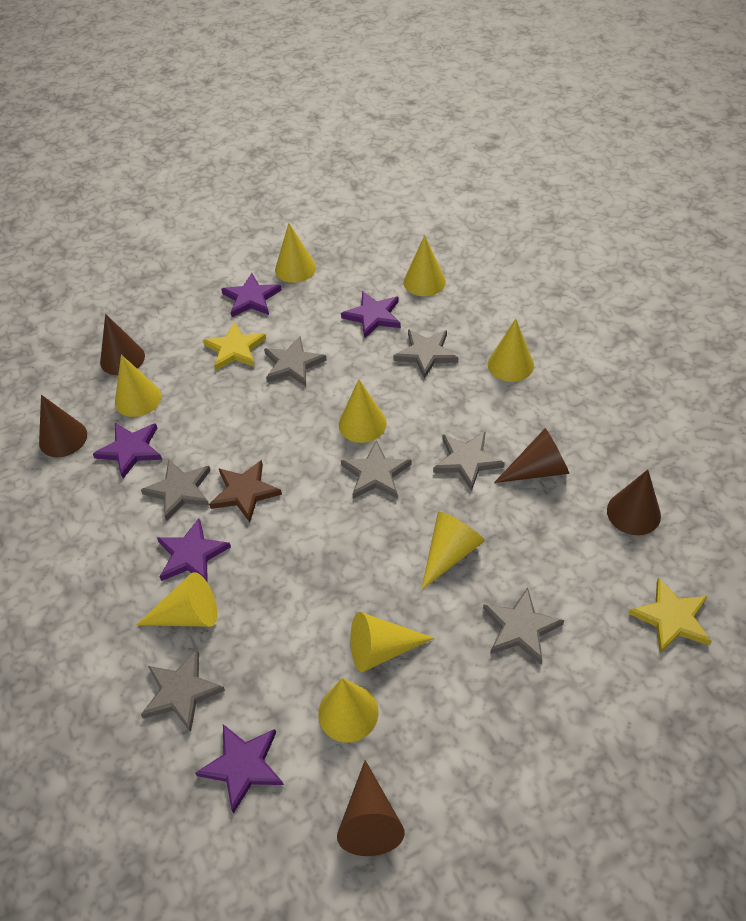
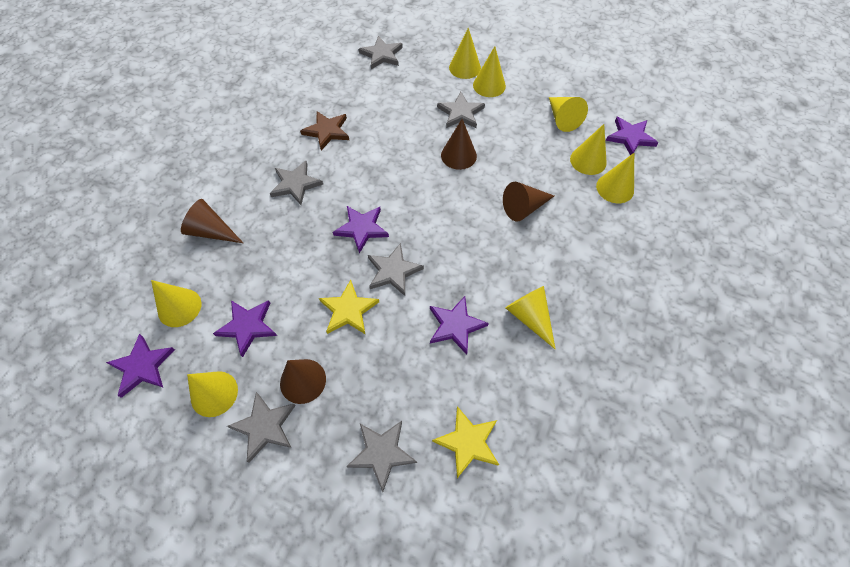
brown cone: [39,395,87,457] [100,314,145,375] [337,760,405,856] [494,428,569,483] [607,470,661,535] = 5 -> [181,199,243,243] [280,359,326,404] [441,119,477,170] [503,182,554,221] = 4
grey star: [141,459,211,521] [141,650,225,732] [264,336,327,386] [341,440,411,499] [393,329,458,379] [433,431,505,491] [483,587,564,664] = 7 -> [227,392,296,462] [270,161,323,205] [346,421,417,492] [359,36,403,69] [368,243,424,296] [437,92,485,128] = 6
yellow cone: [115,355,161,417] [136,572,217,627] [275,223,316,283] [318,678,378,743] [339,379,387,443] [351,612,434,672] [404,235,446,296] [421,512,485,590] [488,319,534,382] = 9 -> [151,280,201,327] [187,371,238,417] [449,28,481,79] [473,46,506,97] [505,286,555,349] [549,97,588,132] [570,124,607,175] [596,153,634,203] = 8

